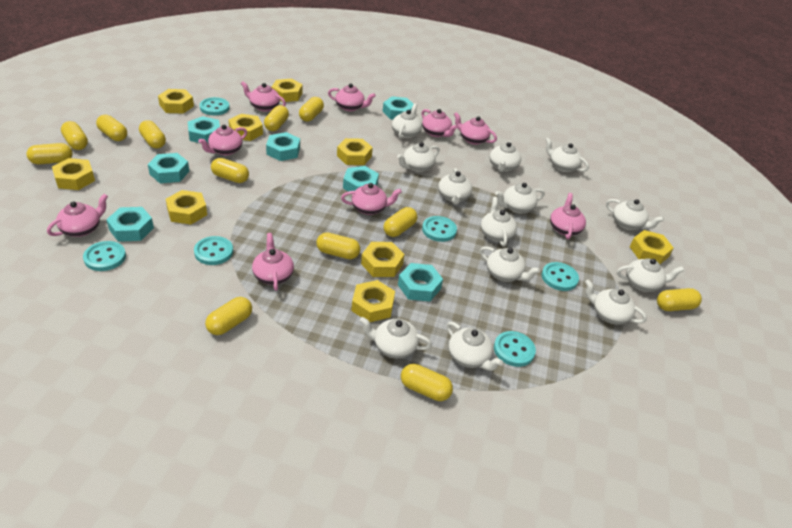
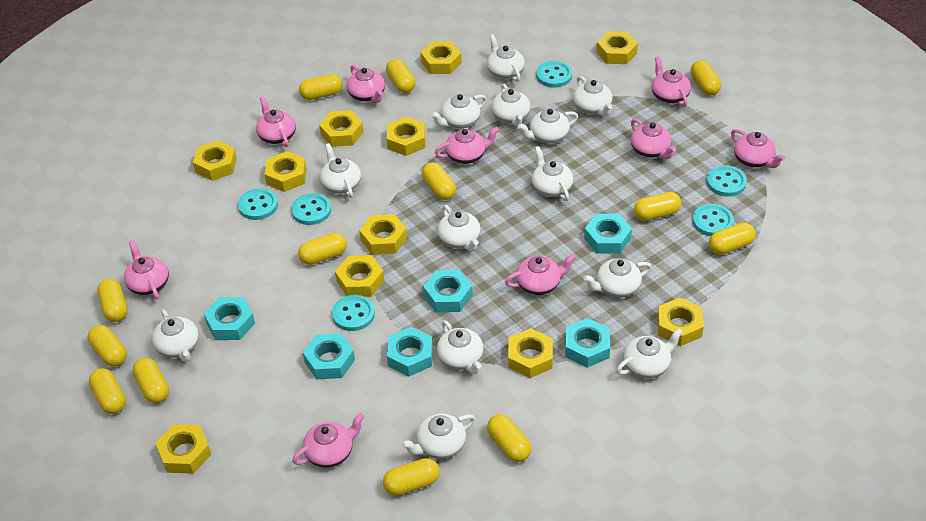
turquoise nut: [106,207,154,242] [148,153,189,183] [188,116,220,143] [266,132,300,161] [343,166,379,192] [383,96,414,119] [398,263,443,302] = 7 -> [204,297,255,340] [303,334,355,379] [387,327,433,376] [423,270,473,312] [565,318,610,368] [584,214,632,254] = 6
yellow capsule: [26,143,72,164] [61,121,88,150] [96,115,127,141] [139,120,166,148] [205,297,252,335] [211,158,249,183] [264,105,289,131] [299,97,324,122] [316,232,360,259] [384,207,417,237] [401,364,453,401] [657,288,702,311] = 12 -> [87,325,127,367] [89,368,126,414] [97,279,128,322] [132,358,169,403] [298,233,347,265] [299,74,343,100] [383,458,440,496] [386,59,416,93] [422,162,456,200] [487,414,531,462] [634,192,681,221] [691,60,721,95] [709,223,756,255] = 13
yellow nut: [52,158,95,190] [158,89,194,114] [166,190,207,225] [228,114,263,141] [271,79,302,102] [337,138,373,165] [351,280,395,322] [361,242,405,277] [630,230,674,264] = 9 -> [156,424,211,474] [193,141,237,181] [264,151,307,192] [319,110,364,147] [335,255,384,297] [360,214,407,255] [387,117,425,156] [420,41,462,74] [508,328,553,378] [596,31,638,64] [657,298,704,346] = 11

